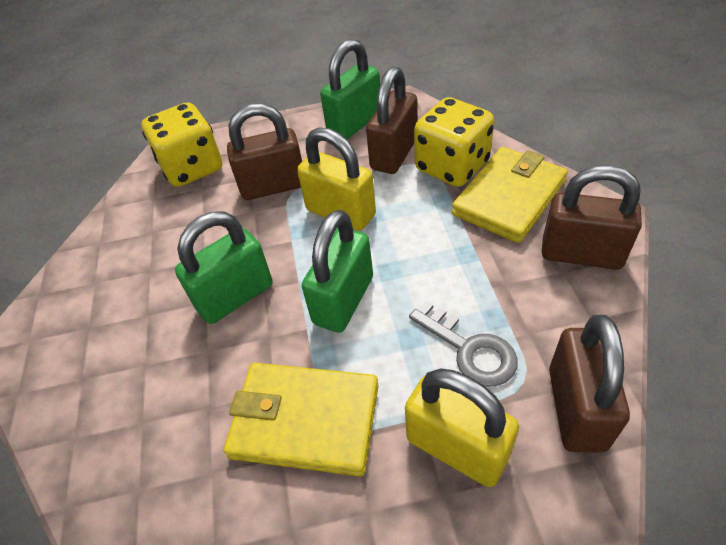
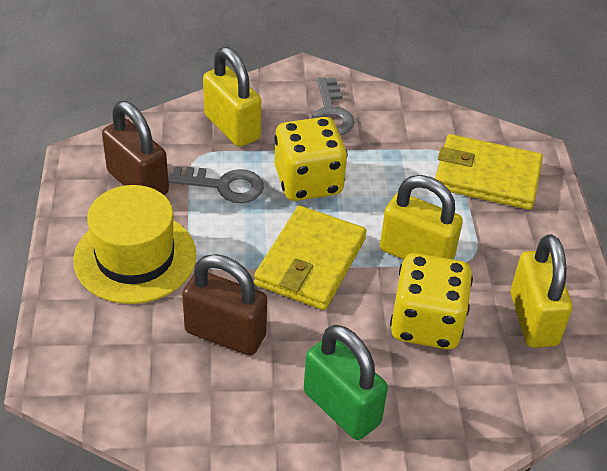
brown padlock: [227,103,302,200] [366,66,418,174] [542,165,642,270] [549,315,630,453] = 4 -> [102,101,169,195] [182,254,267,355] = 2
green padlock: [175,211,273,324] [302,210,373,333] [320,39,380,139] = 3 -> [304,325,388,440] = 1
grey key: [409,301,518,387] = 1 -> [168,166,264,203] [311,78,354,135] = 2
yellow hat: none = 0 -> [73,185,197,304] = 1
yellow padlock: [297,127,376,231] [405,368,519,487] = 2 -> [203,47,261,147] [380,175,463,260] [511,234,572,347] = 3

